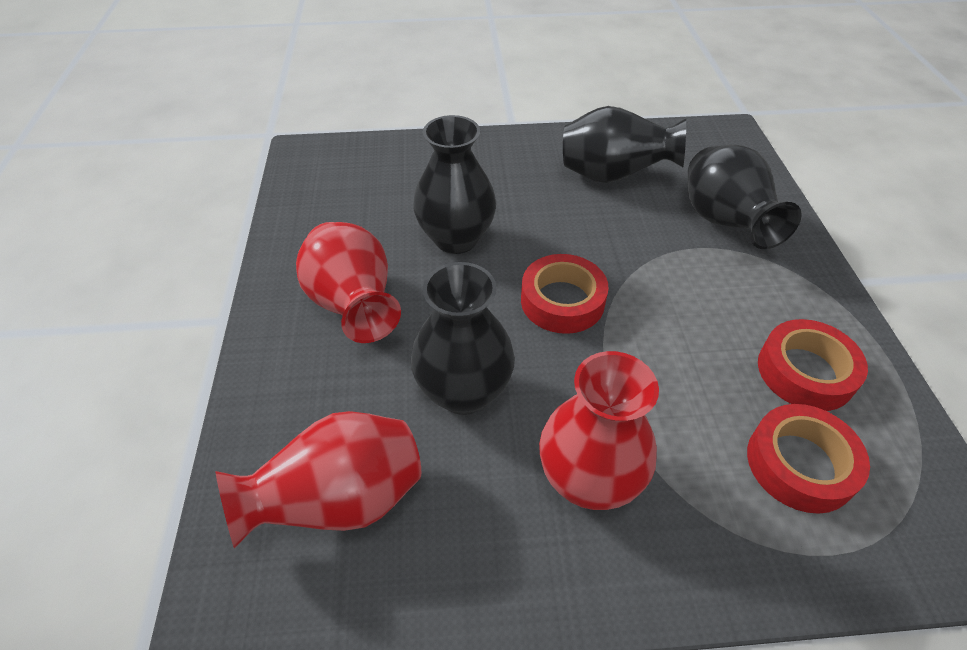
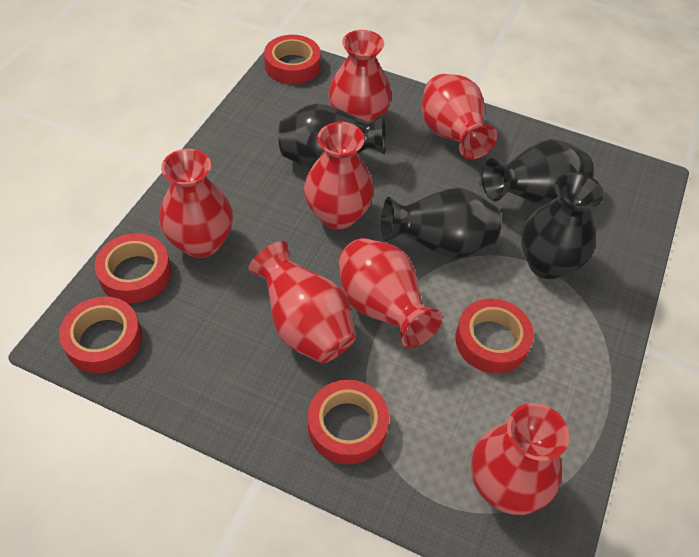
red tape: [521,254,609,334] [747,404,870,514] [758,319,868,411] = 3 -> [59,297,142,373] [95,233,171,303] [264,35,321,84] [308,380,389,465] [455,298,534,374] = 5
red vase: [216,411,421,548] [296,222,401,343] [539,351,659,510] = 3 -> [159,149,233,258] [248,241,356,364] [304,122,374,230] [328,30,391,121] [339,238,443,348] [422,74,497,159] [471,403,569,515] = 7

